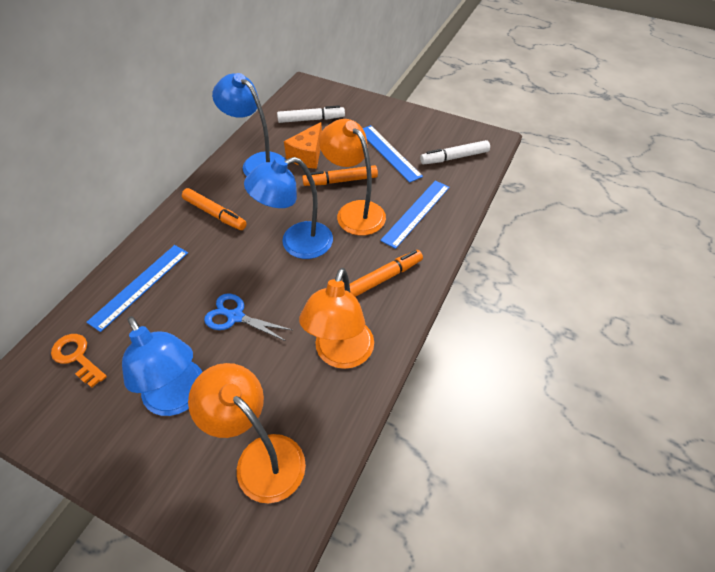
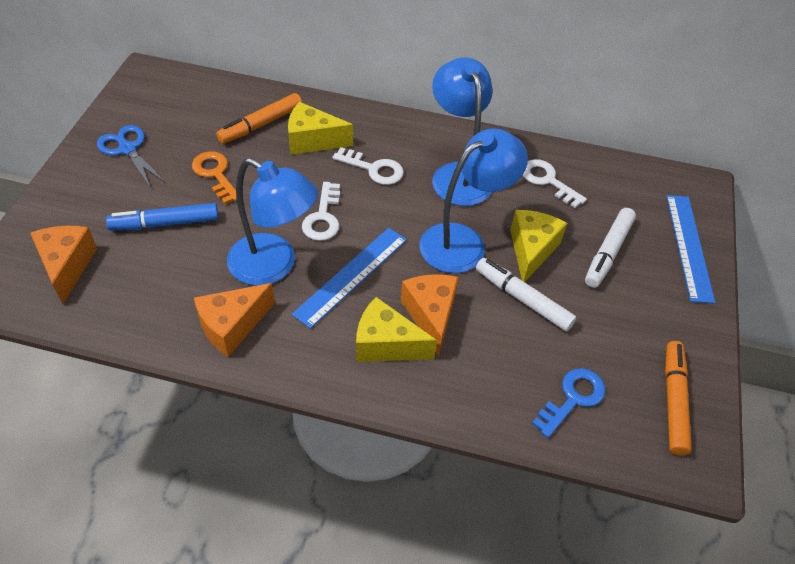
blue key: none = 0 -> [532,368,606,438] = 1
blue marker: none = 0 -> [106,203,219,230] = 1
blue ruler: [86,245,188,332] [363,125,423,183] [380,181,450,249] = 3 -> [292,228,407,329] [666,195,715,303] = 2
orange cheese: [284,122,322,169] = 1 -> [30,226,97,304] [194,283,275,357] [401,274,458,356] = 3
orange lamp: [188,363,306,503] [299,268,374,369] [319,119,386,235] = 3 -> none = 0
orange marker: [182,188,247,230] [302,165,378,186] [350,250,423,297] = 3 -> [216,93,302,144] [665,341,692,456] = 2
white key: none = 0 -> [302,182,340,241] [332,147,404,185] [523,159,587,208] = 3
yellow cheese: none = 0 -> [288,102,353,155] [356,297,437,362] [510,210,567,282] = 3

